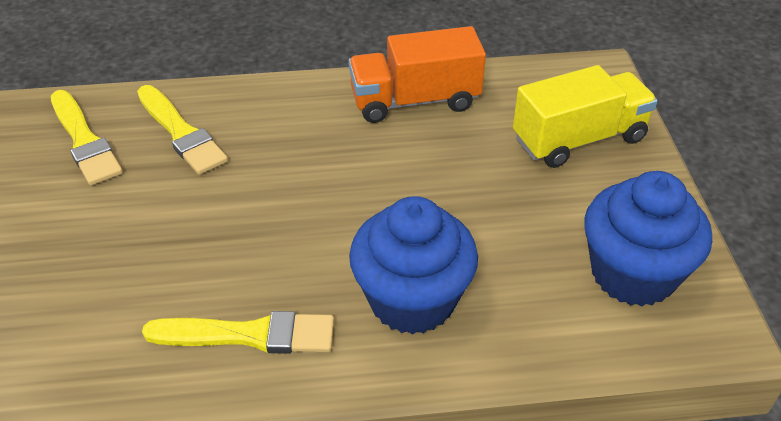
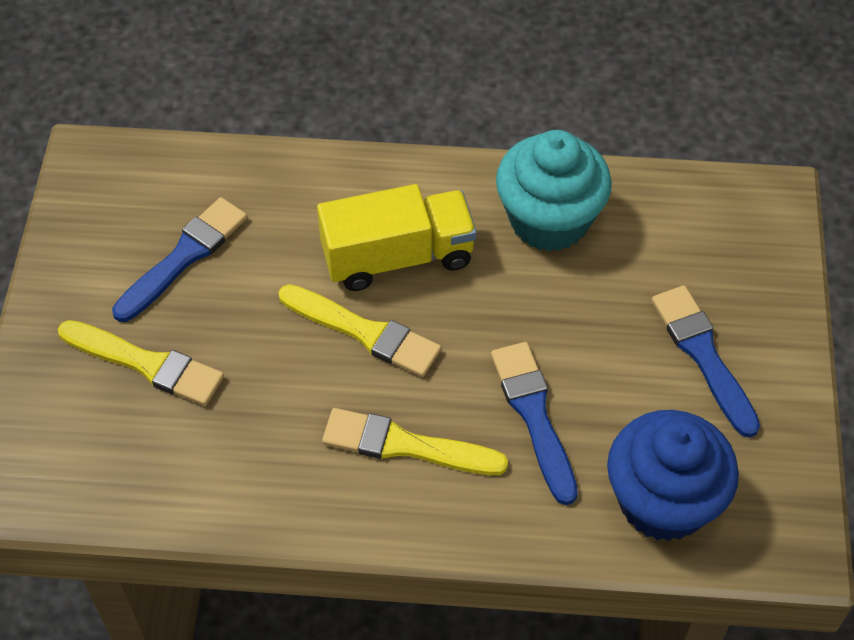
blue brush: none = 0 -> [112,197,247,322] [491,342,578,505] [652,285,760,438] = 3
blue cupcake: [349,196,478,335] [584,171,712,307] = 2 -> [607,410,739,541] = 1
orange truck: [349,26,486,123] = 1 -> none = 0
turquoise cupcake: none = 0 -> [496,130,612,252] = 1

